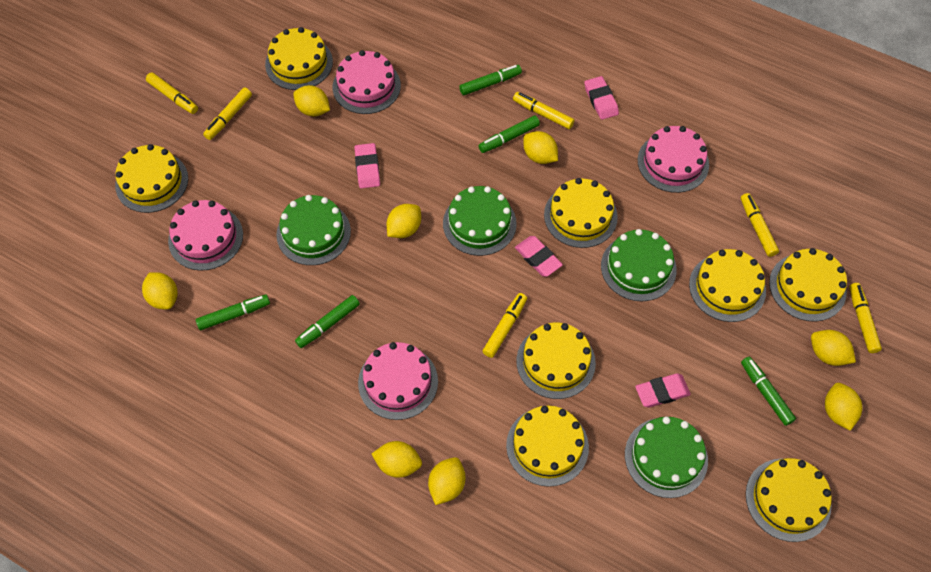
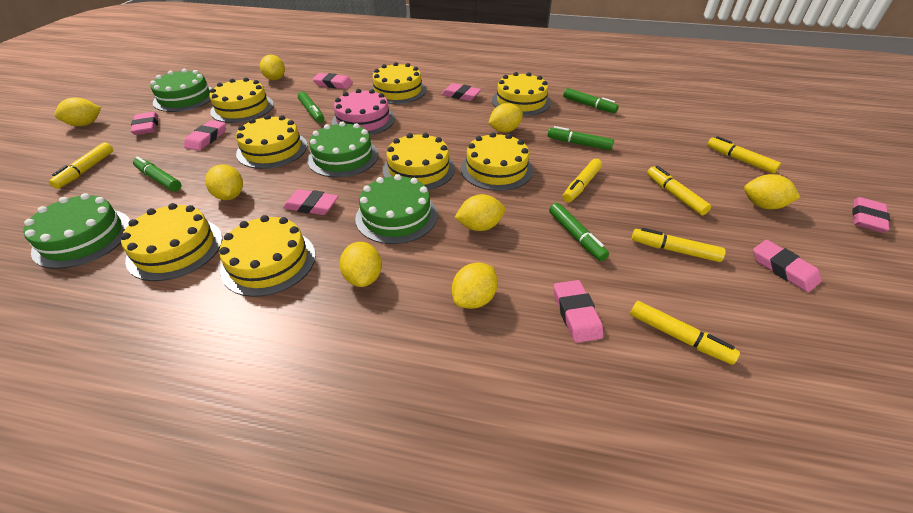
pink cake: [168,200,243,271] [333,50,401,114] [358,342,438,420] [638,126,709,193] = 4 -> [332,89,395,135] = 1
pink eraser: [354,143,380,188] [515,236,563,277] [584,76,619,120] [635,373,691,408] = 4 -> [131,112,158,135] [184,120,226,151] [283,189,338,215] [312,73,353,89] [441,83,481,101] [553,280,603,343] [753,240,821,292] [853,197,890,233] = 8

